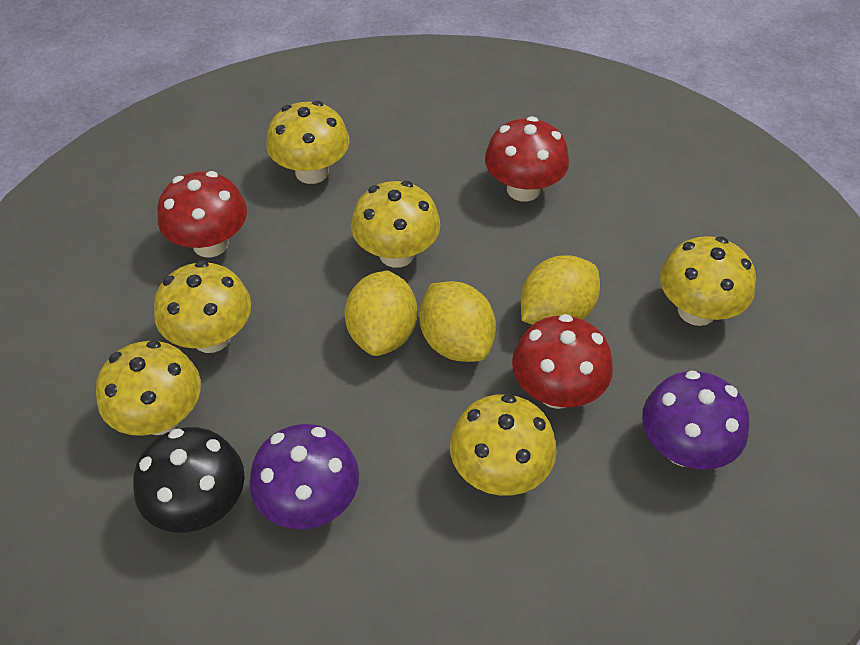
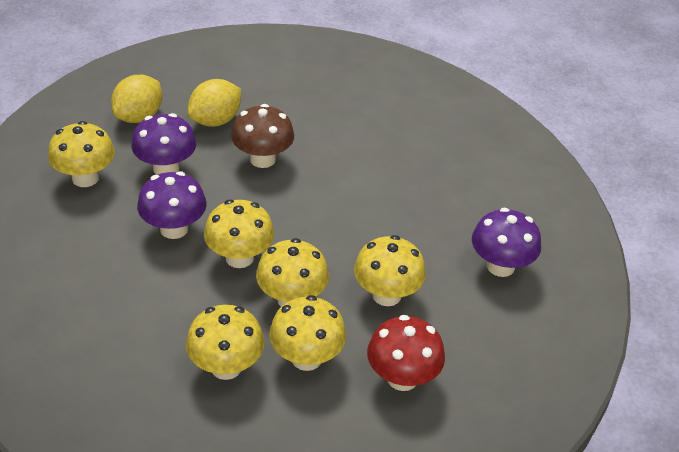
black mushroom: [133,427,245,533] = 1 -> none = 0
brown mushroom: none = 0 -> [231,104,294,168] = 1
purple mushroom: [250,424,359,529] [642,371,749,470] = 2 -> [131,113,196,175] [137,171,207,239] [472,208,541,277] = 3
red mushroom: [157,171,247,258] [485,116,569,202] [512,314,613,409] = 3 -> [367,315,445,391] = 1
yellow lemon: [345,271,417,356] [419,281,496,362] [521,255,600,325] = 3 -> [111,75,162,123] [187,79,241,127] = 2

